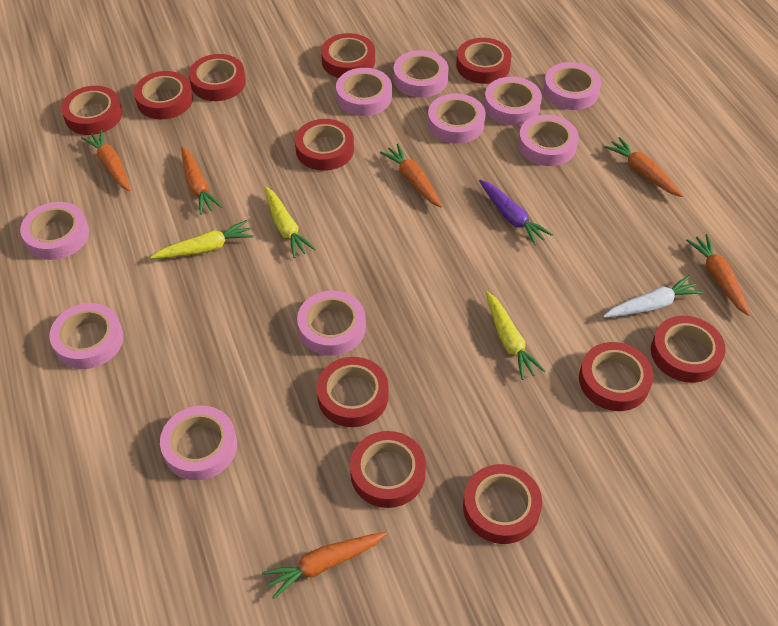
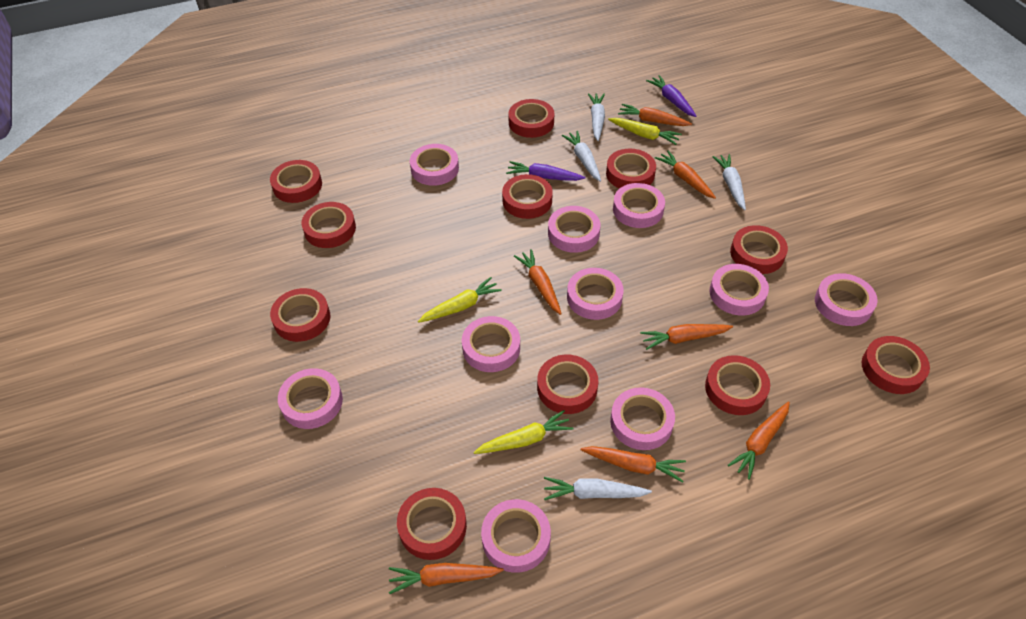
orange carrot: [81,129,131,192] [181,147,222,215] [262,532,387,599] [380,144,442,208] [604,137,683,197] [686,234,750,316] = 6 -> [389,563,504,594] [514,249,562,315] [581,446,686,483] [618,104,692,126] [640,324,733,350] [655,151,716,199] [728,402,790,480] = 7
purple carrot: [479,180,553,246] = 1 -> [506,161,585,181] [646,75,696,117] = 2
white carrot: [603,275,703,318] = 1 -> [544,477,652,500] [562,131,601,182] [588,93,605,141] [712,154,746,210] = 4

